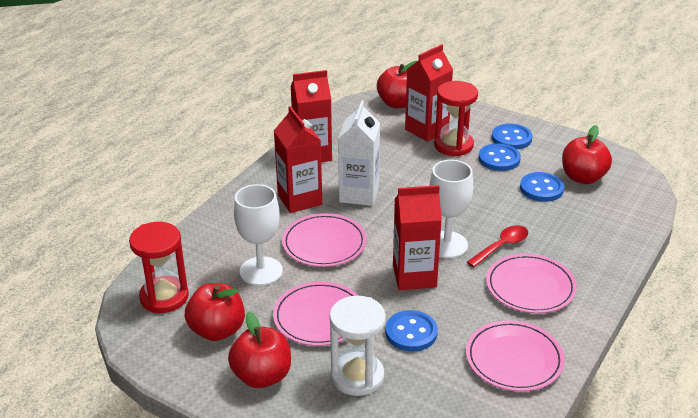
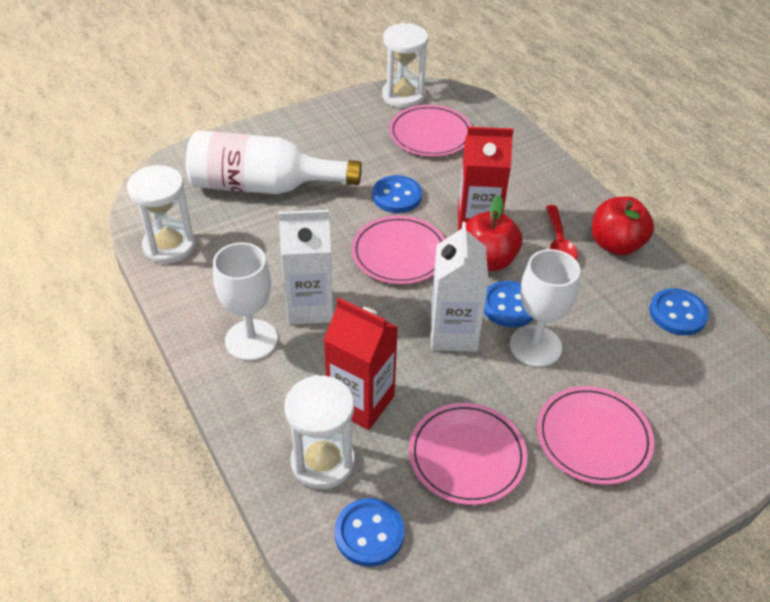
red apple: [185,283,245,341] [228,312,291,388] [377,61,417,108] [562,125,612,184] = 4 -> [466,195,522,271] [592,197,654,256] = 2
red carton: [274,106,322,213] [291,70,332,162] [393,185,442,290] [405,44,453,142] = 4 -> [324,298,398,430] [458,127,514,231] = 2
red hourglass: [129,222,189,313] [434,81,478,156] = 2 -> none = 0
white bottle: none = 0 -> [186,130,362,194] = 1
white carton: [338,101,380,206] = 1 -> [278,210,333,325] [430,222,489,352] = 2
white hourglass: [329,296,386,396] = 1 -> [127,165,195,264] [284,375,355,489] [382,23,428,108] = 3

